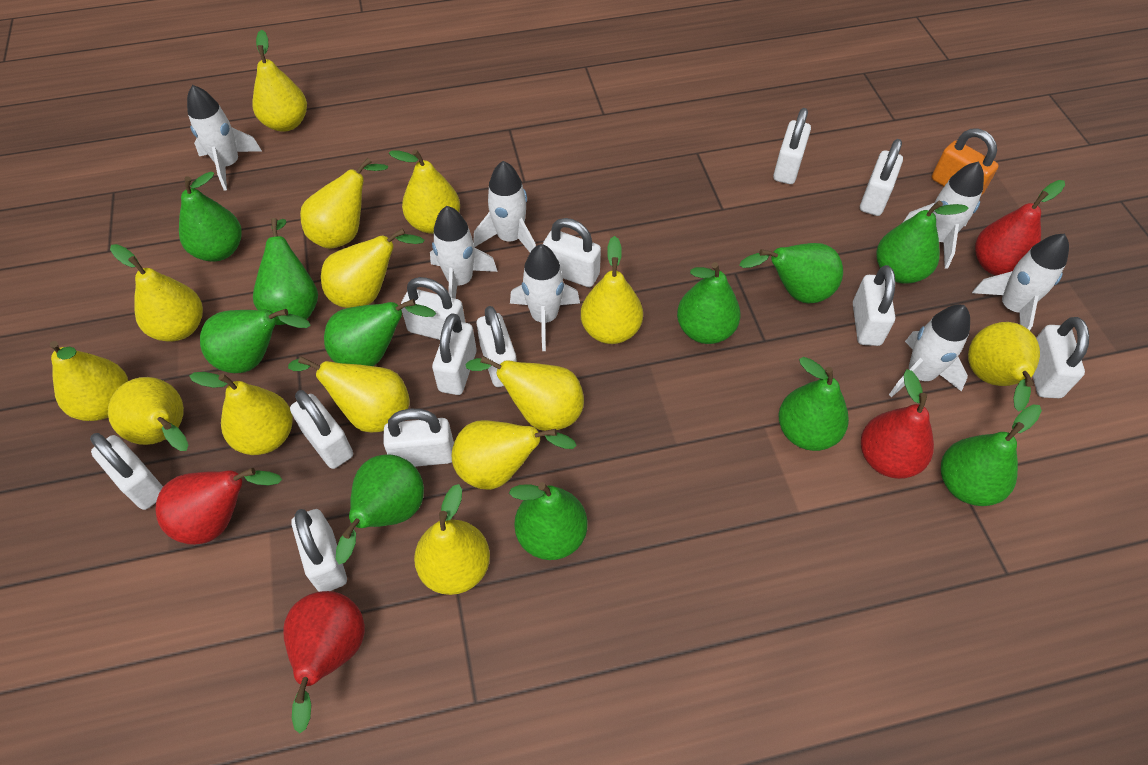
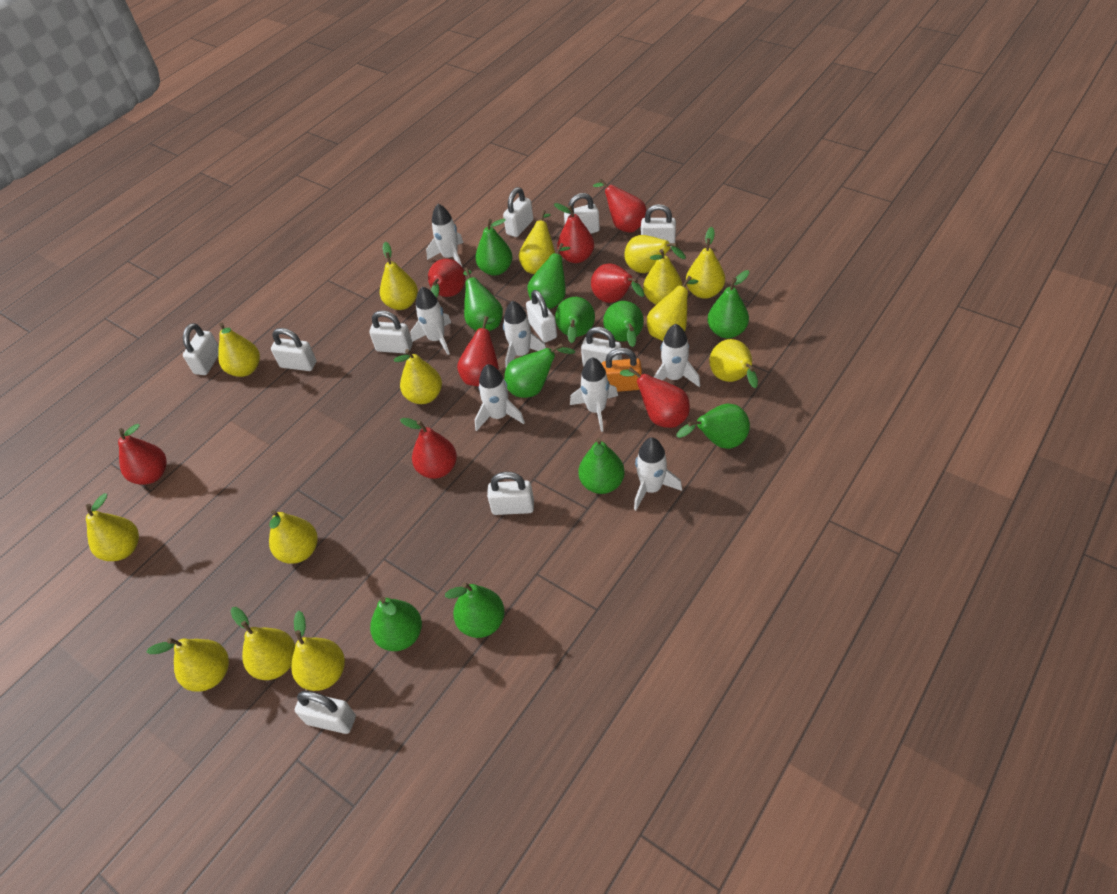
red pear: [156,468,282,545] [283,591,365,733] [861,369,934,479] [975,180,1065,275] = 4 -> [118,424,167,485] [400,418,457,479] [428,259,466,298] [457,316,499,386] [554,203,594,263] [591,263,644,303] [593,179,647,233] [620,367,690,428] = 8
white padlock: [90,433,163,510] [290,390,353,469] [291,509,347,592] [383,409,454,467] [401,277,466,340] [432,313,477,395] [477,306,517,387] [543,218,601,287] [773,108,811,184] [853,265,895,346] [860,139,903,216] [1033,317,1089,398] = 12 -> [183,323,219,375] [271,328,316,371] [295,691,356,734] [369,310,413,354] [487,472,534,515] [503,187,533,237] [526,290,557,342] [564,193,600,234] [581,327,622,366] [641,204,676,247] = 10

